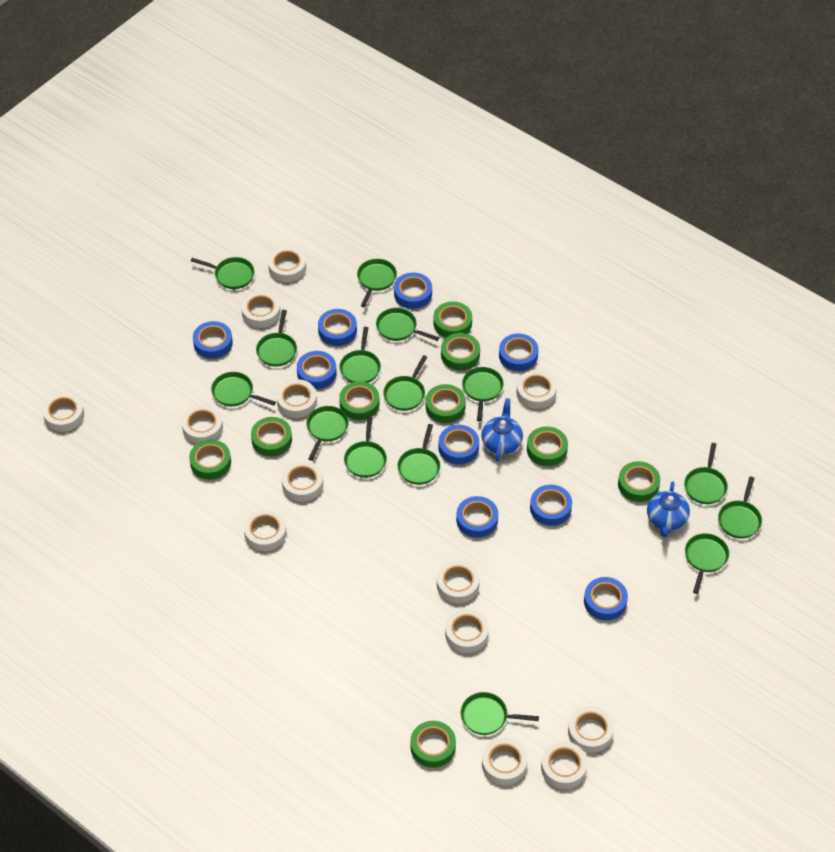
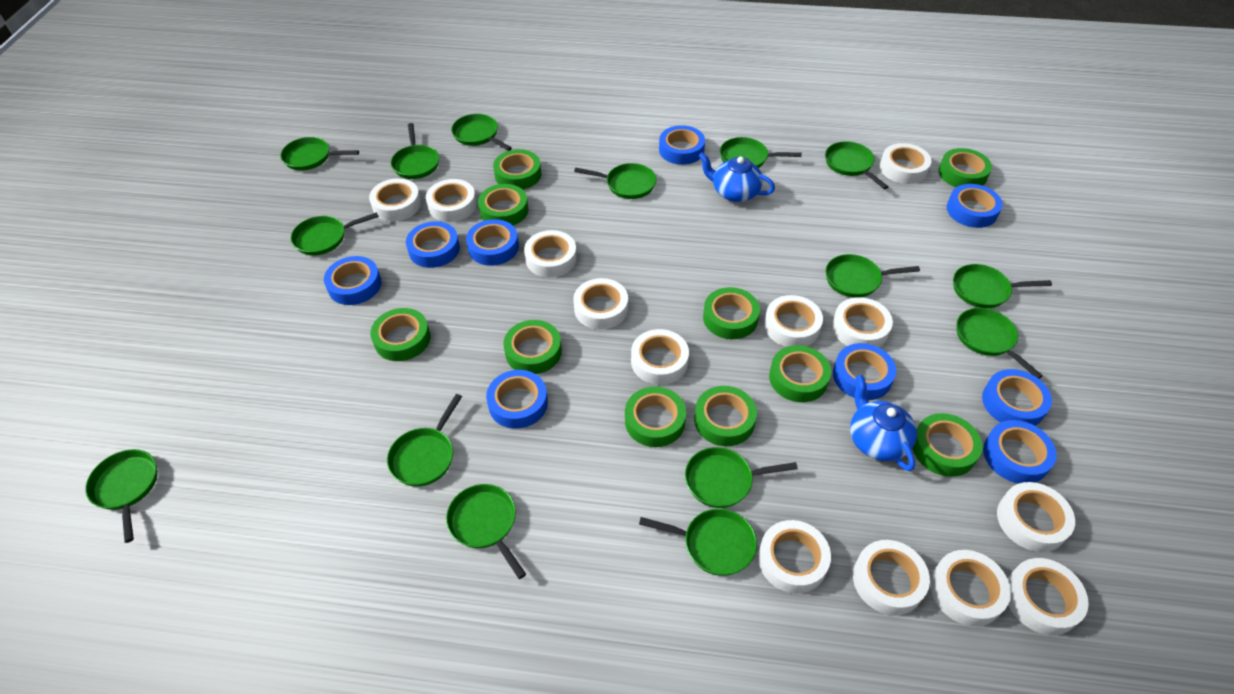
green tape: [189,439,231,480] [251,417,292,456] [339,381,379,420] [410,721,456,768] [426,384,466,423] [433,301,472,337] [441,333,480,371] [527,426,568,466] [618,461,660,502] = 9 -> [370,308,431,361] [478,184,528,225] [493,149,541,189] [503,320,562,374] [625,387,686,447] [694,386,757,446] [703,287,760,339] [769,345,831,402] [912,413,982,477] [939,148,992,187] = 10

